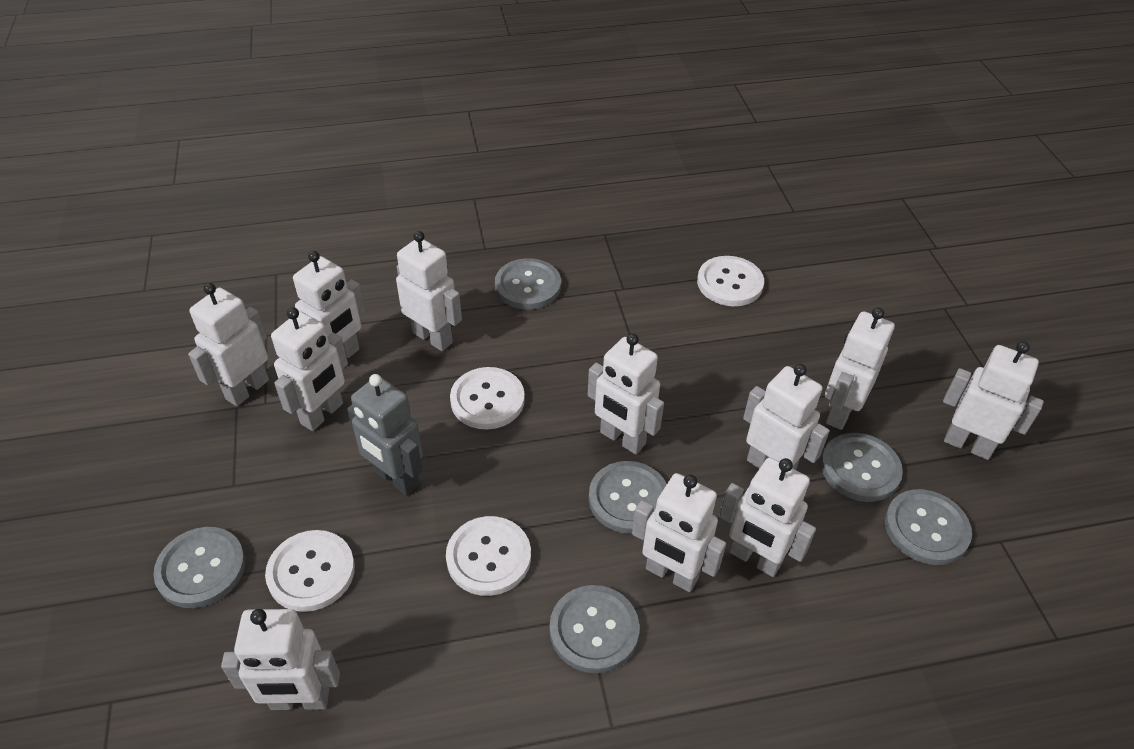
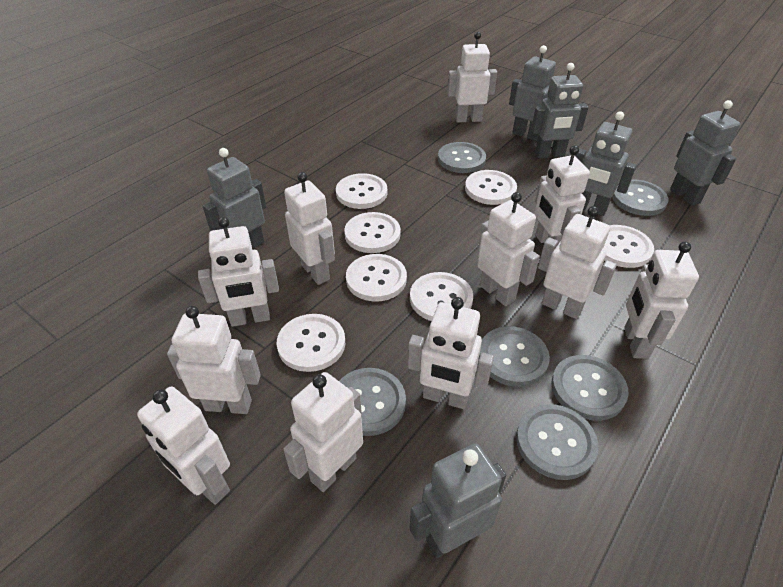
grey robot: [347,374,423,496] = 1 -> [203,148,266,248] [410,443,506,558] [509,45,556,141] [531,63,588,158] [575,111,637,216] [670,100,740,206] = 6
white button: [265,530,355,612] [446,516,531,596] [450,367,525,430] [697,256,764,306] = 4 -> [276,314,345,372] [336,173,387,209] [344,212,401,253] [346,254,407,301] [410,272,473,321] [465,170,517,205] [602,225,654,268] = 7

